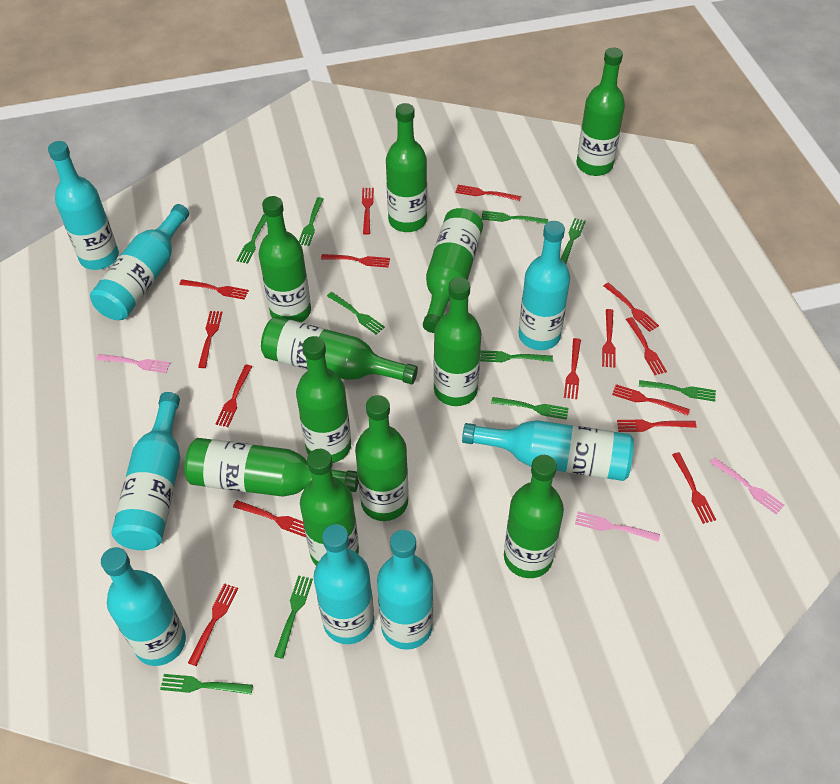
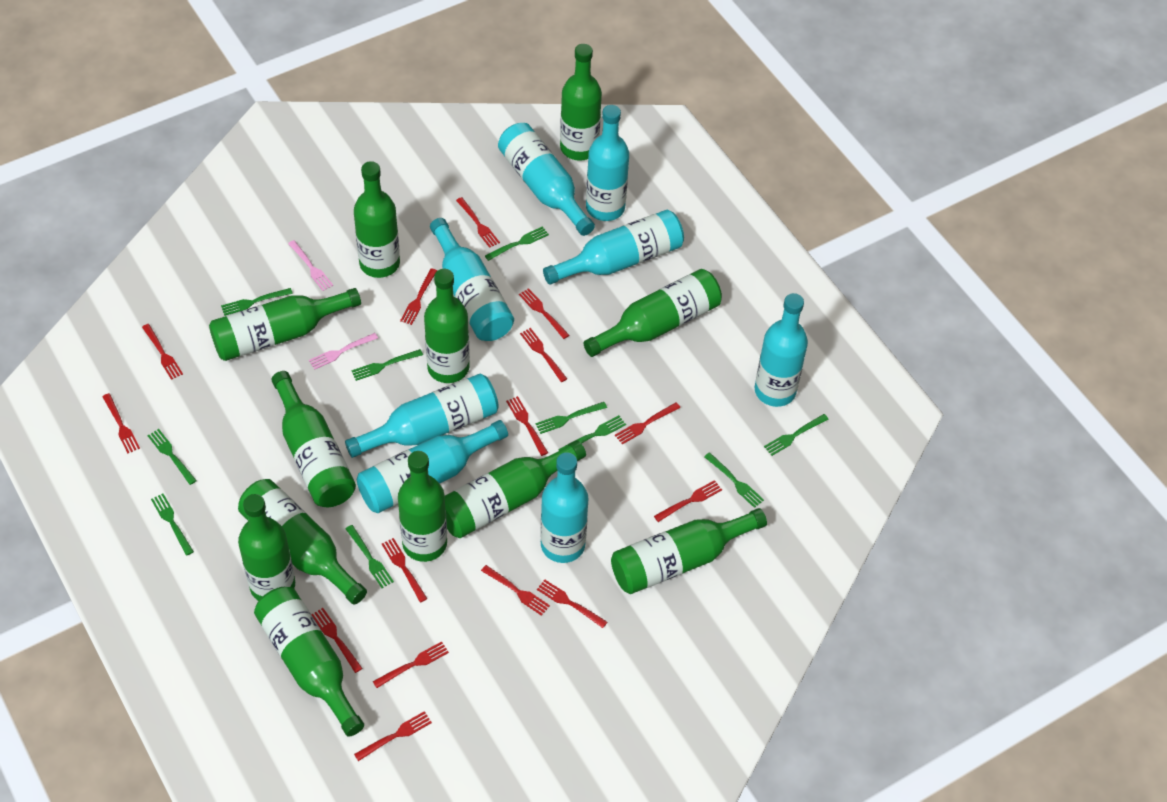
green bottle: [184,438,358,497] [258,196,311,322] [261,316,418,384] [296,336,351,463] [300,449,359,565] [355,395,408,521] [386,103,427,232] [423,208,483,333] [434,277,481,406] [504,455,564,578] [576,47,625,176] = 11 -> [209,288,361,361] [238,479,367,605] [238,494,295,601] [254,587,364,737] [272,371,356,507] [354,161,400,278] [398,451,447,562] [424,269,470,383] [445,440,586,538] [560,44,602,161] [583,269,722,357] [611,508,767,594] = 12
pink fork: [96,354,170,373] [575,511,660,542] [710,458,784,514] = 3 -> [288,240,333,291] [309,333,378,370] = 2

